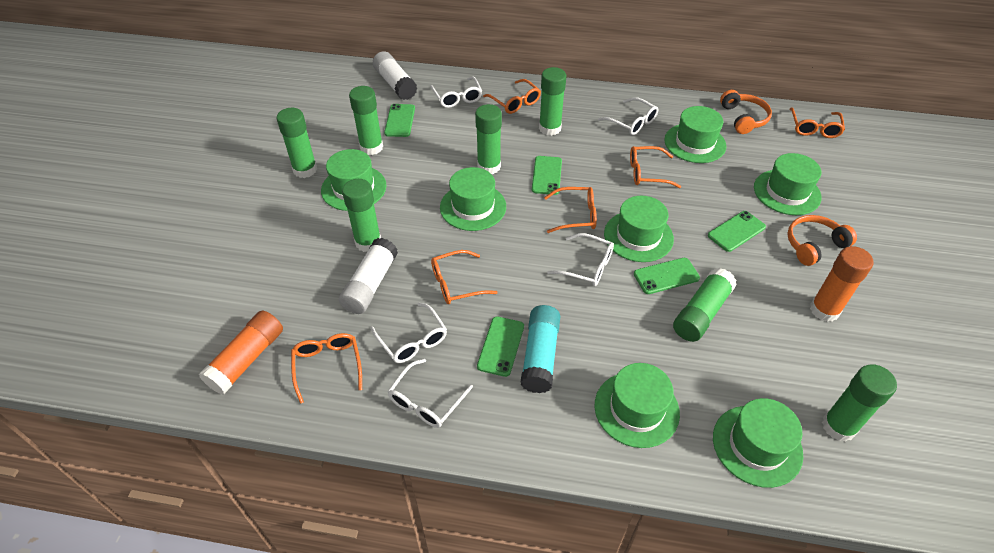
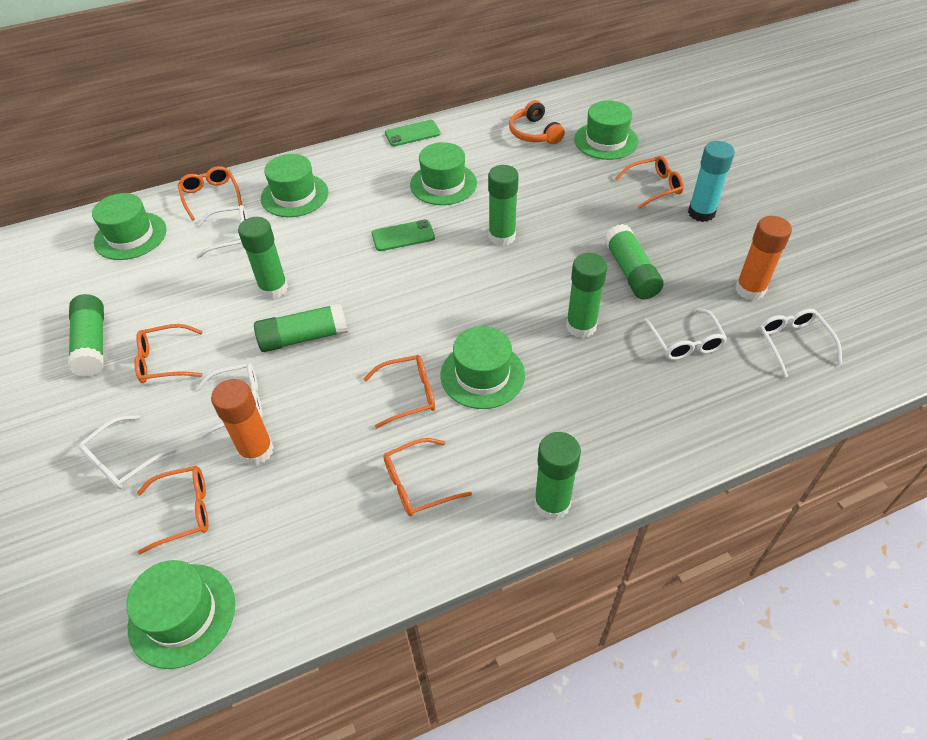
green hat: [321,149,386,211] [440,167,506,231] [595,363,680,448] [604,196,674,262] [664,106,726,163] [713,398,803,488] [754,153,821,215] = 7 -> [92,193,167,260] [126,560,235,669] [261,154,329,217] [410,142,477,205] [440,326,525,409] [574,100,639,160] = 6
green phone: [384,104,415,137] [477,316,524,377] [532,156,562,195] [634,258,700,294] [708,211,766,252] = 5 -> [372,220,435,251] [385,120,441,146] = 2
orange headphones: [720,90,772,134] [787,215,857,266] = 2 -> [509,100,565,144] = 1
white glue stick: [339,238,398,314] [373,51,417,100] = 2 -> none = 0

